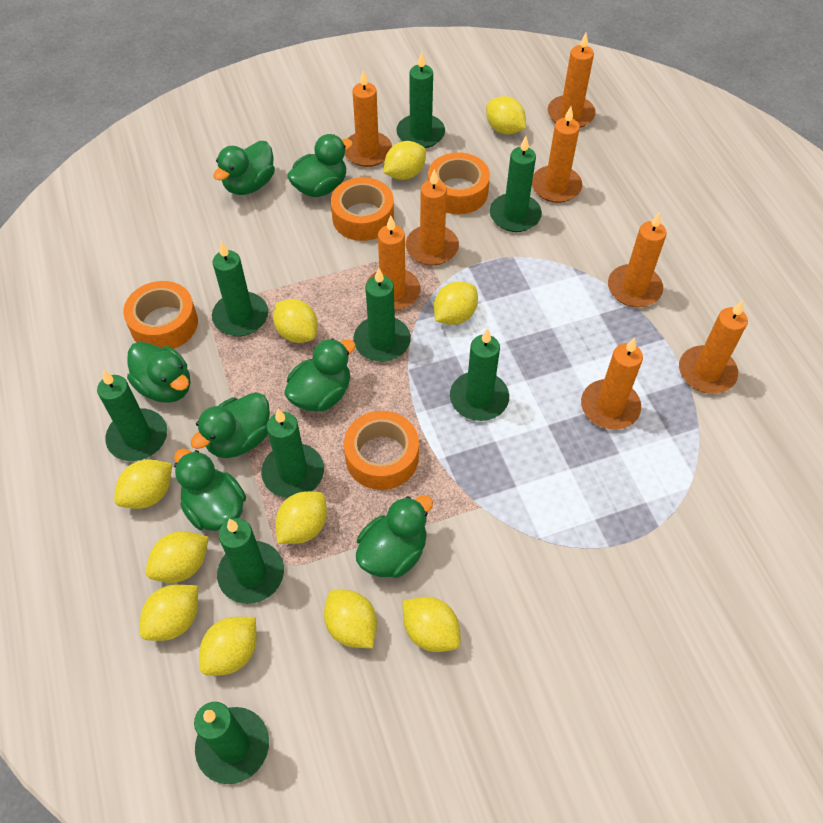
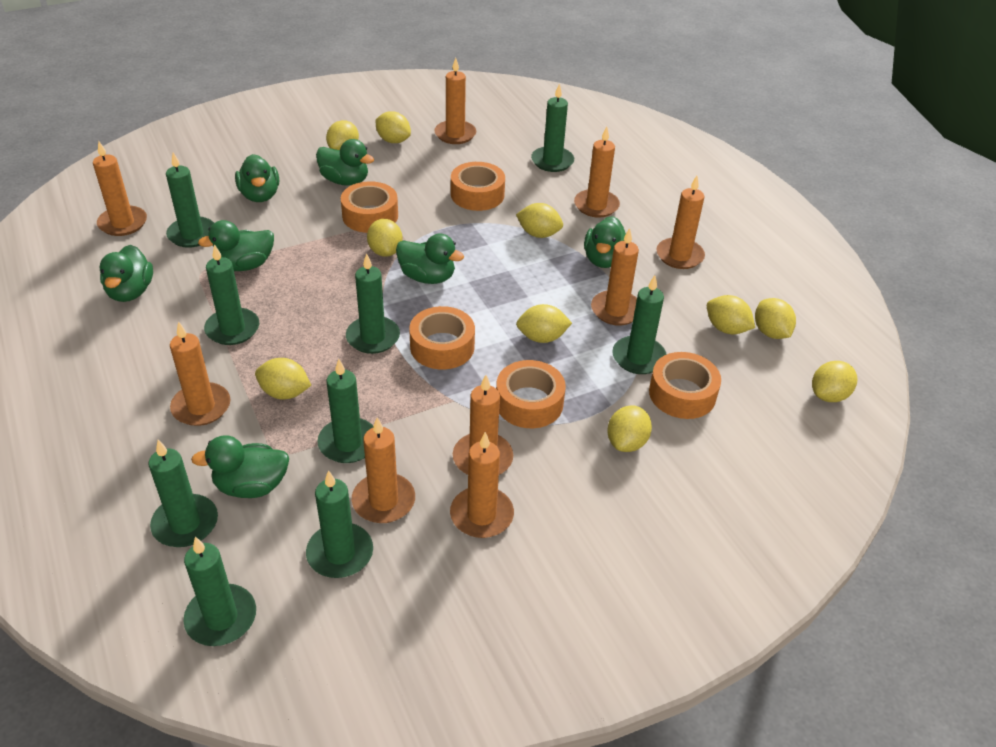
orange candle: [345,70,392,167] [365,216,420,311] [406,169,459,265] [532,107,582,203] [548,33,596,128] [581,337,643,430] [608,212,667,307] [679,300,748,394] = 8 -> [93,141,147,236] [170,321,230,426] [352,417,415,523] [434,58,476,144] [450,432,514,538] [453,375,513,475] [574,127,620,218] [591,228,639,325] [657,176,705,269] = 9
orange tape: [123,281,198,349] [331,177,394,241] [344,411,419,490] [428,152,490,214] = 4 -> [341,181,398,233] [409,306,475,369] [451,162,505,211] [496,360,566,428] [649,352,721,419] = 5
yellow lemon: [114,460,172,509] [140,585,198,641] [146,531,209,583] [199,617,257,676] [273,299,318,343] [275,491,327,544] [324,590,377,648] [384,141,426,180] [403,597,461,652] [434,281,478,325] [486,96,526,134] = 11 -> [255,358,311,399] [326,120,359,150] [367,219,403,257] [375,111,411,143] [516,203,563,238] [516,304,572,343] [607,405,652,452] [707,295,755,334] [755,298,796,339] [812,361,857,402] = 10

